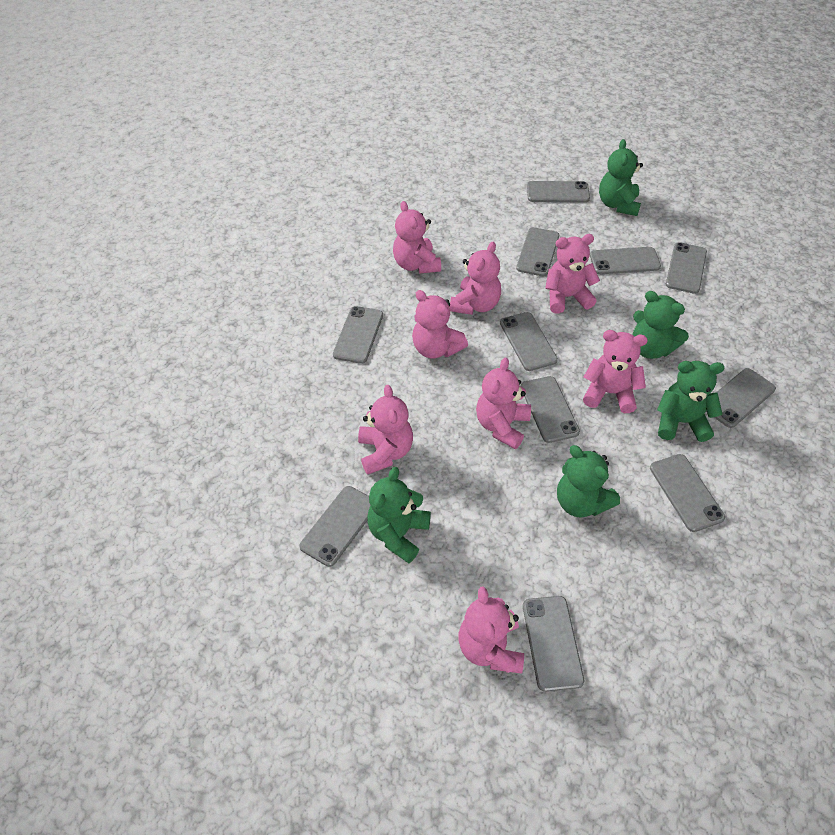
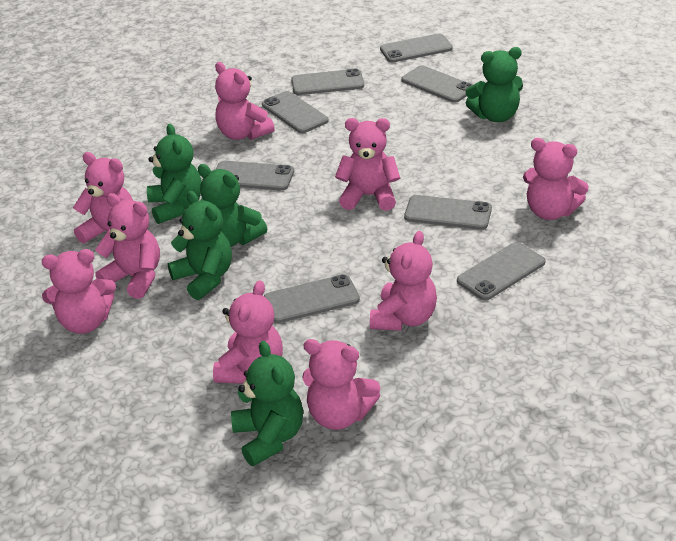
grey phone: [299,486,371,567] [333,306,383,364] [500,312,558,371] [516,227,559,276] [521,376,580,443] [523,596,584,692] [527,181,590,203] [590,247,661,274] [650,454,725,532] [666,242,707,294] [706,368,776,428] = 11 -> [215,161,294,191] [262,91,329,133] [264,274,360,323] [291,68,364,95] [380,33,453,63] [402,65,472,103] [404,195,492,230] [457,242,546,300] = 8
pink teddy bear: [358,385,413,475] [393,201,441,274] [412,290,468,358] [450,242,501,315] [459,586,524,674] [476,357,531,449] [545,234,600,314] [583,330,648,413] = 8 -> [42,249,116,334] [73,152,133,252] [95,193,160,299] [213,280,283,384] [215,62,275,140] [302,339,380,430] [335,118,401,211] [370,231,437,331] [523,138,589,220] = 9

